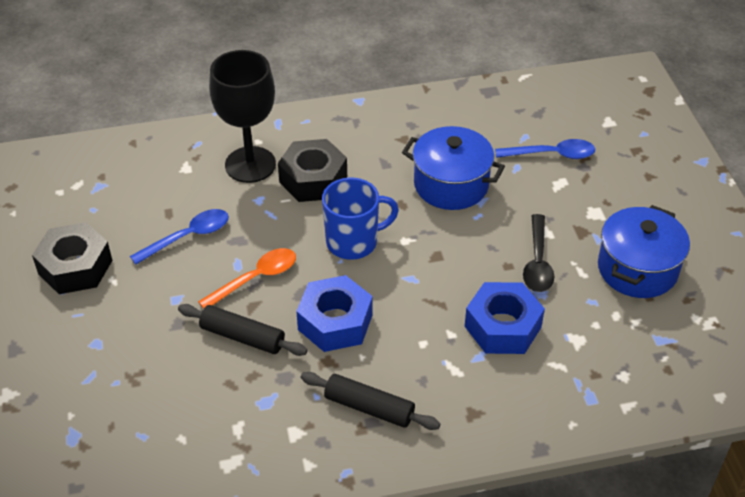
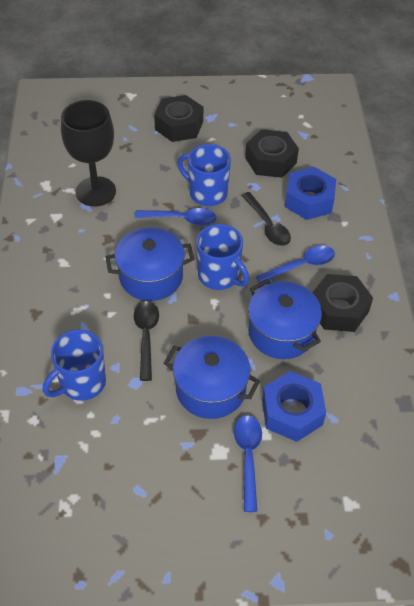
black nut: [32,222,113,294] [278,139,347,202] = 2 -> [154,95,203,142] [245,129,299,178] [312,274,373,332] = 3
black rolling pin: [178,304,308,356] [301,372,440,430] = 2 -> none = 0
black spoon: [523,214,554,292] = 1 -> [134,301,159,381] [241,192,291,246] = 2
blue mug: [322,178,399,260] = 1 -> [43,330,106,401] [177,144,231,206] [197,224,249,290] = 3
blue pot: [402,126,505,210] [598,205,690,298] = 2 -> [106,228,194,301] [164,336,260,419] [248,279,322,359] = 3
blue spoon: [130,209,229,265] [495,139,595,159] = 2 -> [135,208,216,226] [234,415,262,512] [256,245,335,283] = 3
orange spoon: [198,248,296,309] = 1 -> none = 0

